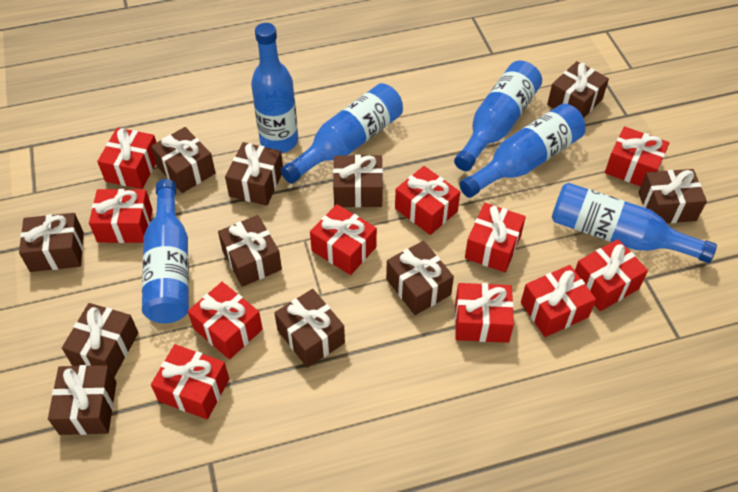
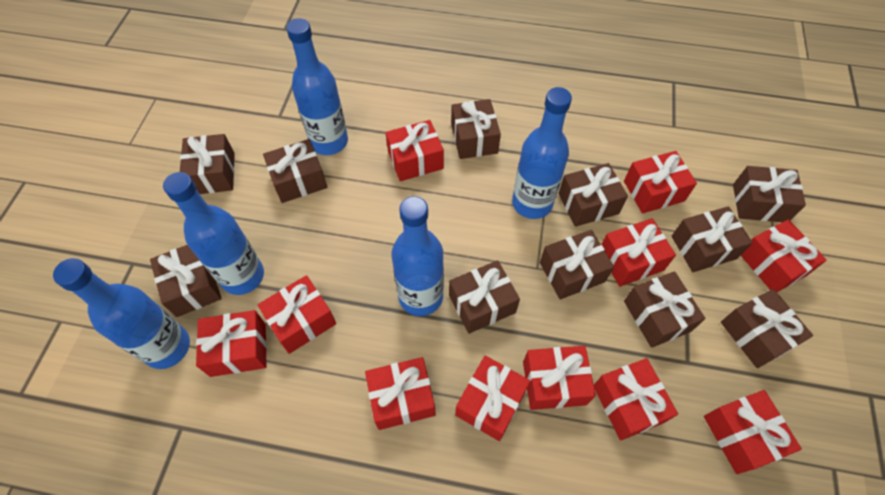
blue bottle: [142,179,189,323] [251,23,298,153] [281,83,403,184] [454,61,542,171] [459,104,585,198] [552,183,717,263] = 6 -> [53,258,190,369] [163,172,264,295] [286,18,348,155] [391,196,444,316] [512,87,572,219] = 5

